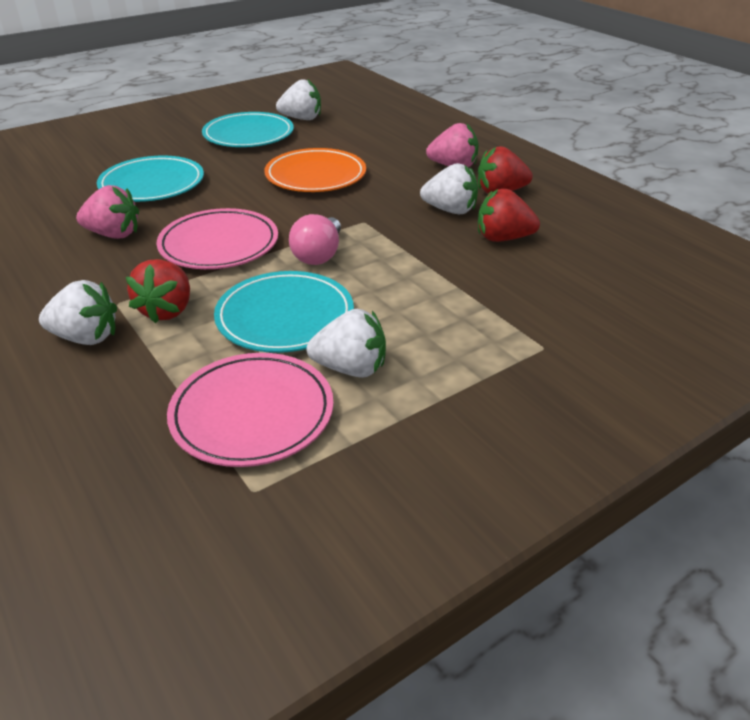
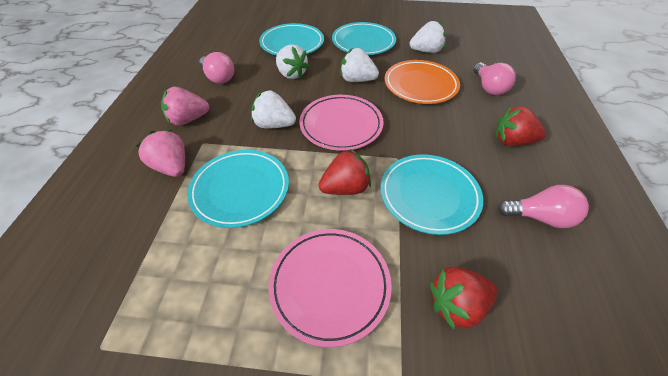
pink light bulb: [289,214,341,265] = 1 -> [199,52,234,84] [473,63,516,95] [498,185,589,228] = 3
turquoise plate: [97,155,204,202] [202,112,294,147] [214,271,354,353] = 3 -> [187,150,289,228] [259,23,324,55] [332,22,396,55] [381,154,483,235] = 4

